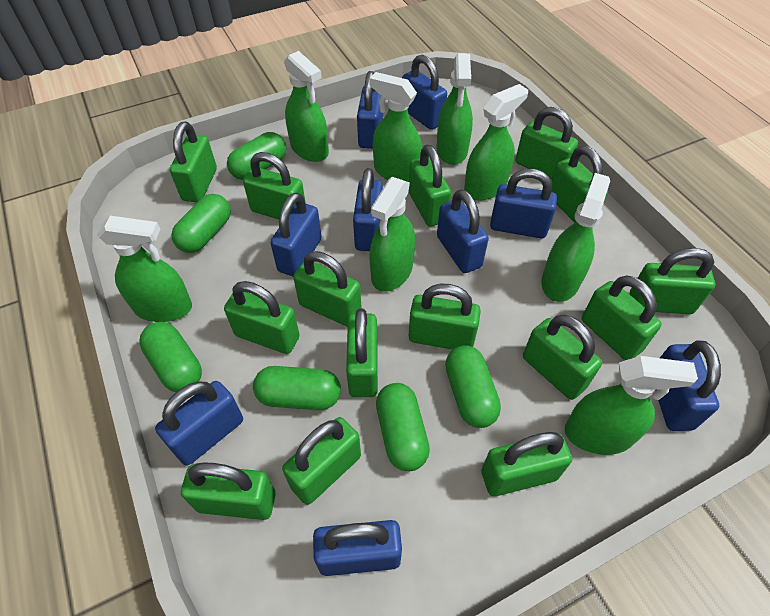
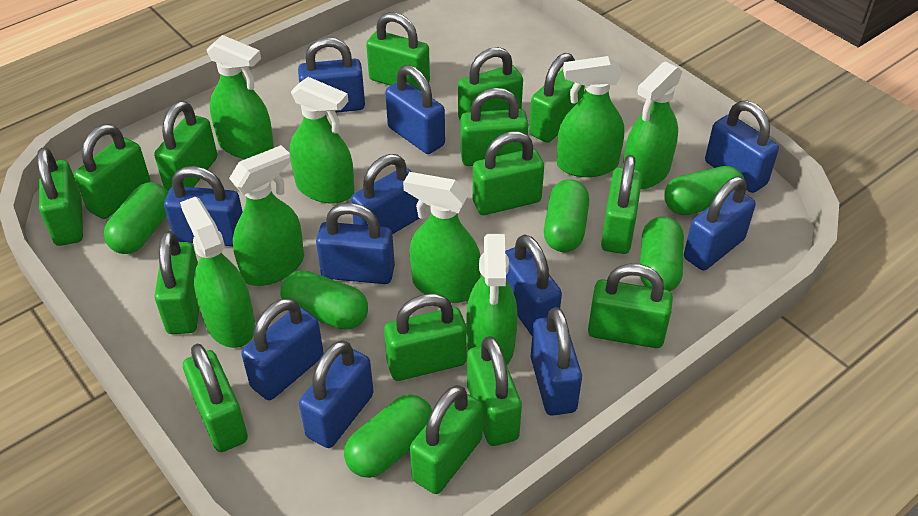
blue padlock: [155,381,243,466] [270,192,322,277] [313,520,402,576] [353,168,383,251] [357,71,383,149] [402,55,447,130] [437,189,489,273] [490,169,557,238] [655,341,721,431] = 9 -> [164,166,243,246] [241,298,324,400] [298,38,365,113] [299,340,374,448] [316,203,395,284] [351,154,419,234] [385,65,445,154] [505,234,562,335] [531,307,582,416] [684,176,756,270] [705,101,779,193] = 11

